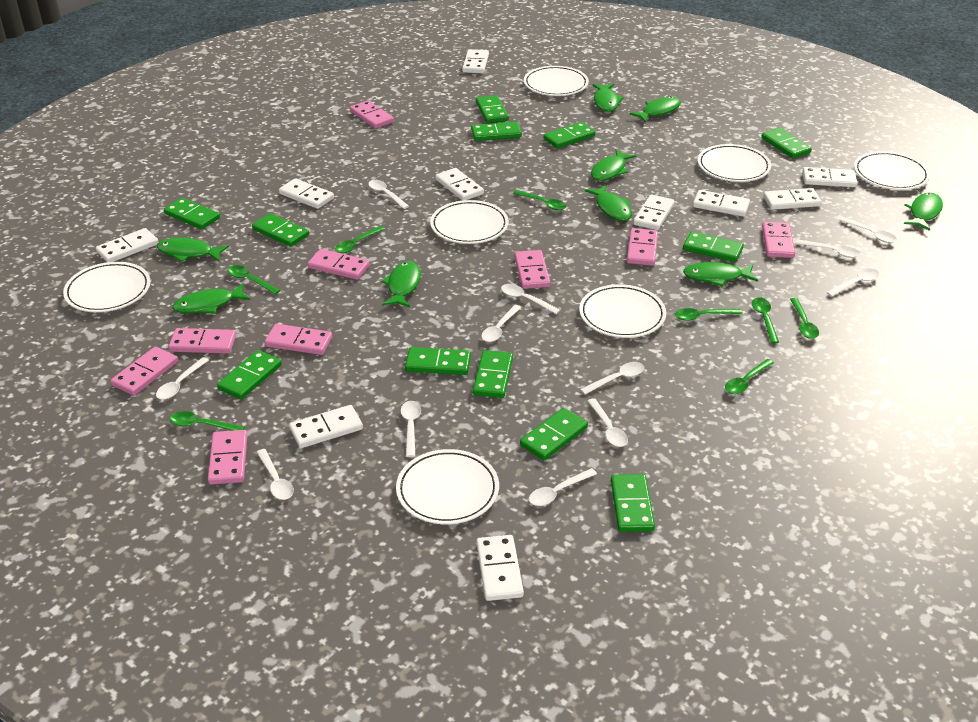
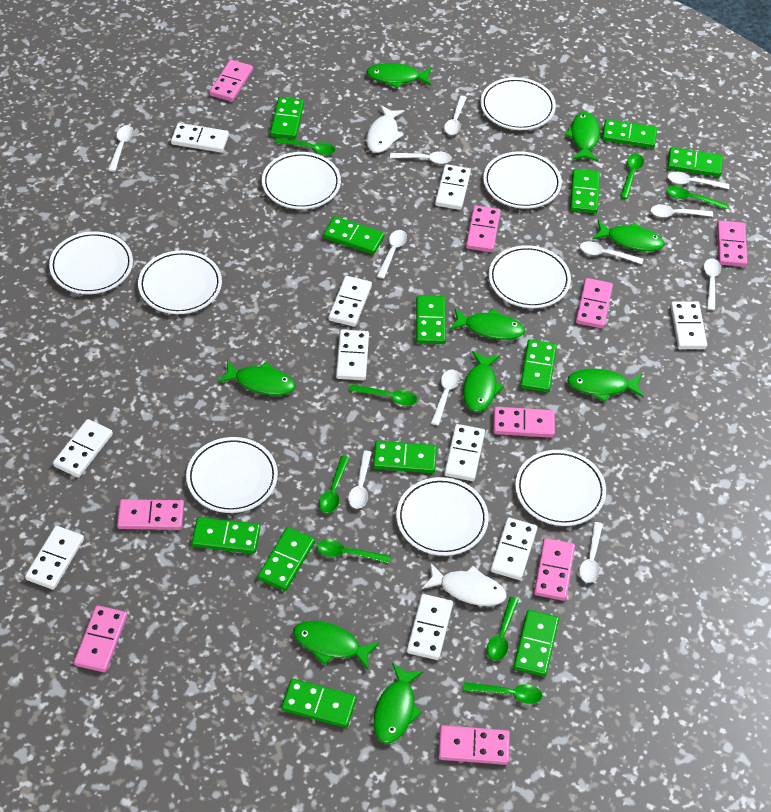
white fish: none = 0 -> [366,105,405,153] [422,563,507,606] = 2
white plate: [63,262,150,312] [396,449,499,524] [430,200,509,244] [524,66,589,96] [579,284,666,338] [698,144,771,182] [854,151,930,190] = 7 -> [49,231,133,294] [138,250,222,314] [186,437,278,513] [262,152,341,209] [396,477,489,556] [480,77,556,130] [483,151,562,209] [489,245,571,308] [515,450,606,526] = 9
white spoon: [156,357,209,400] [256,449,294,500] [368,180,409,209] [401,401,421,457] [481,305,522,342] [501,284,560,314] [529,468,597,506] [580,362,644,395] [588,398,628,447] [795,239,861,258] [826,268,879,297] [839,217,897,243] = 12 -> [108,126,134,172] [348,451,372,509] [377,230,407,279] [390,151,452,164] [431,369,460,425] [444,96,467,135] [579,522,603,583] [580,241,643,264] [651,204,713,217] [668,172,729,189] [704,258,721,310] = 11

